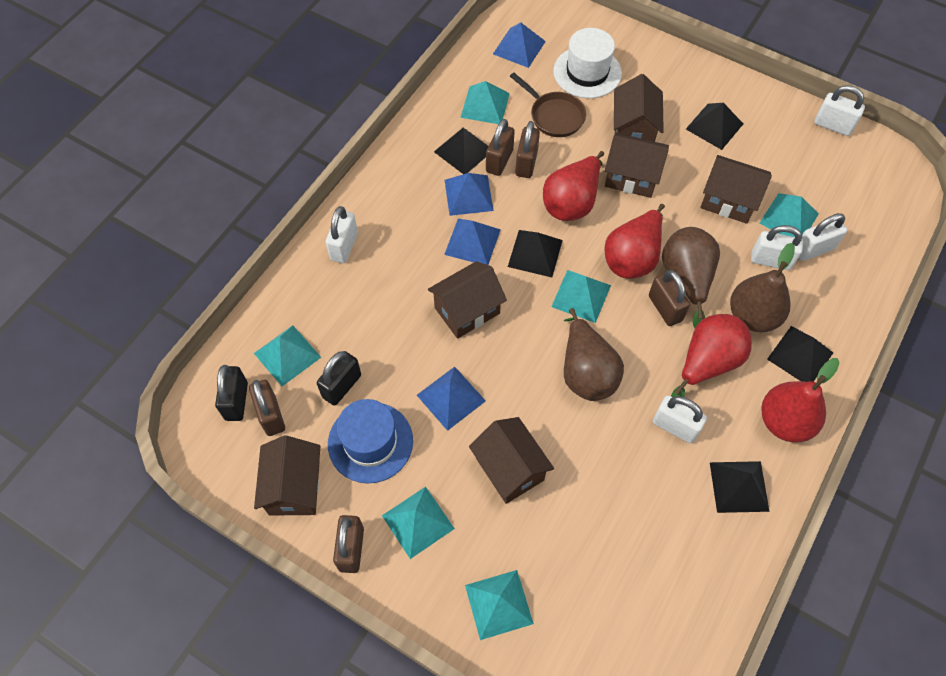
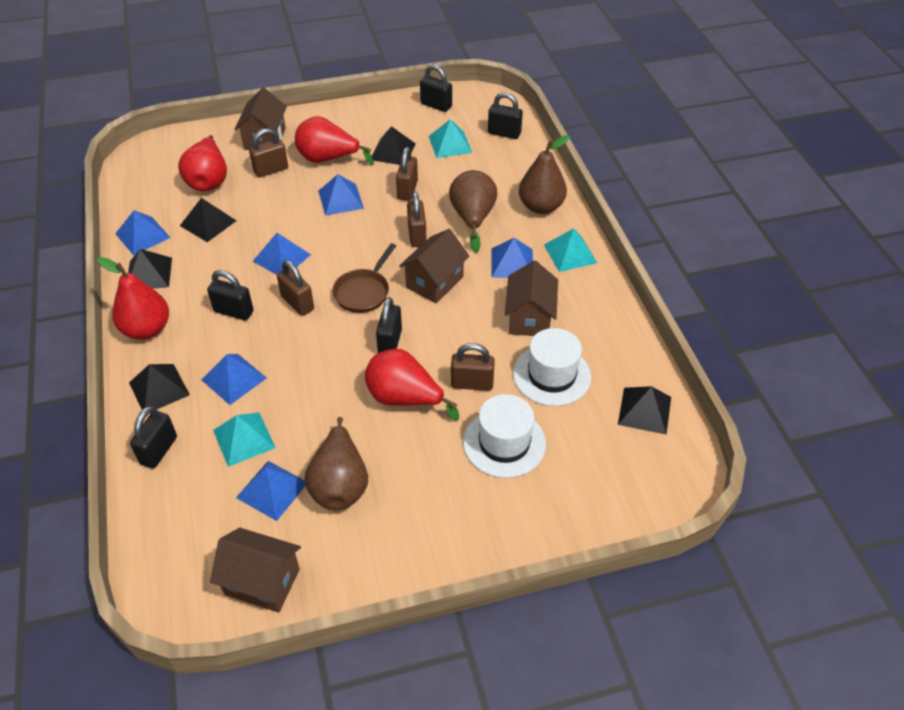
black padlock: [215,365,248,421] [317,351,361,406] = 2 -> [130,406,177,469] [207,270,254,320] [376,297,402,353] [420,64,452,112] [488,92,523,139] = 5
blue hat: [328,399,413,483] = 1 -> none = 0
blue pyramid: [417,367,486,431] [444,219,501,265] [445,173,494,216] [493,23,546,68] = 4 -> [115,210,171,255] [201,354,266,405] [236,461,306,521] [253,233,311,275] [318,174,364,216] [491,238,533,278] = 6
brown house: [254,435,320,516] [428,261,507,339] [469,417,554,504] [605,133,669,198] [614,74,664,142] [700,155,772,224] = 6 -> [210,528,301,612] [235,88,287,150] [399,229,469,304] [505,261,558,336] = 4
turquoise pyramid: [254,325,321,386] [382,487,455,559] [460,81,510,124] [465,570,534,640] [551,270,611,323] [759,193,819,237] = 6 -> [213,413,276,467] [429,119,472,158] [544,228,597,272] = 3
white hat: [553,28,622,98] = 1 -> [463,394,546,478] [513,328,591,406] = 2
white padlock: [326,206,358,263] [653,395,707,443] [751,225,803,270] [799,213,847,261] [814,85,865,136] = 5 -> none = 0

